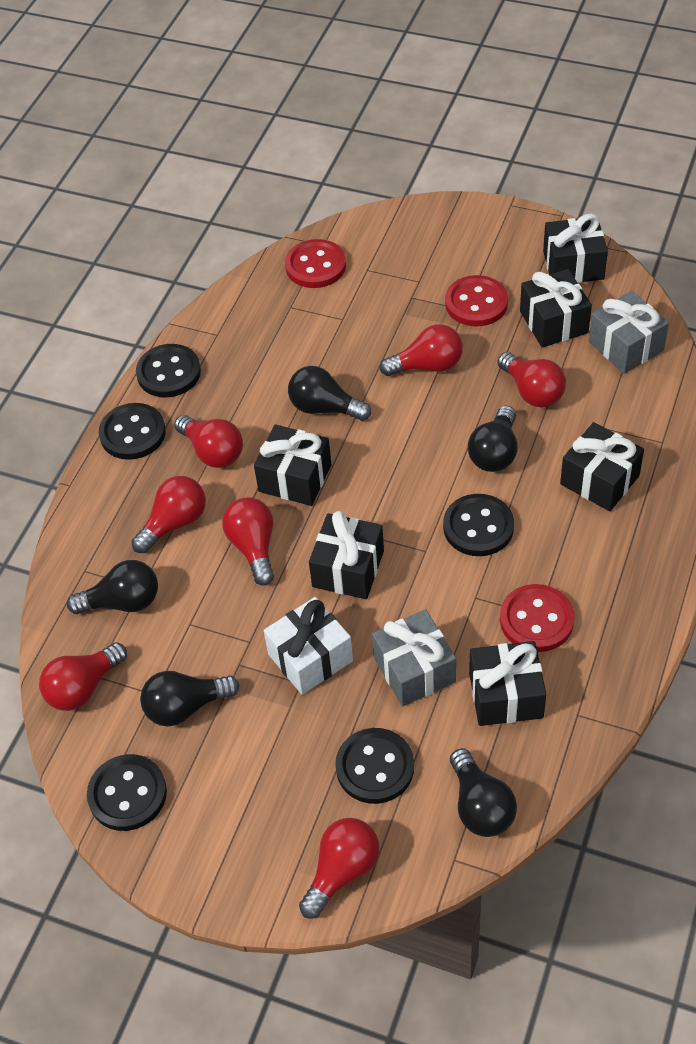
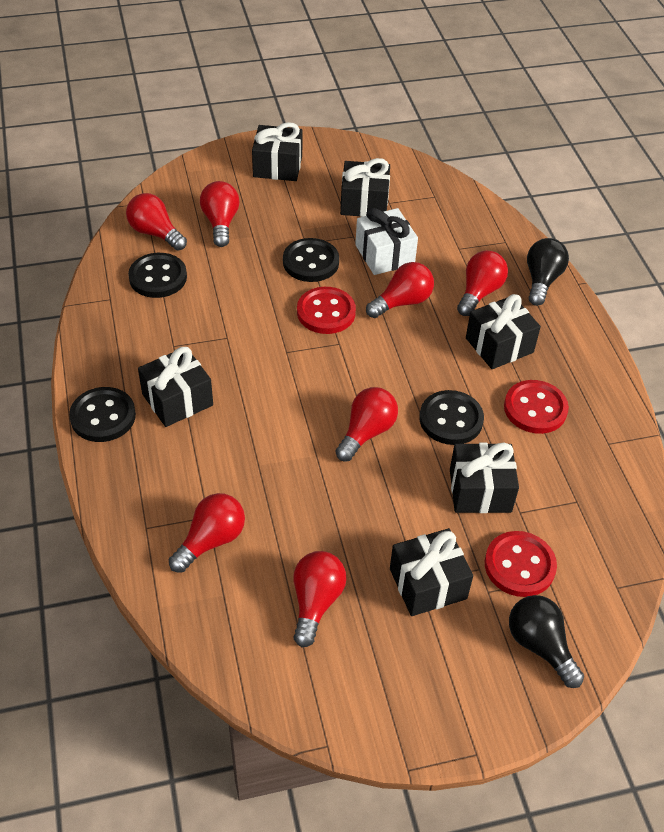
black button: [87,754,167,831] [99,403,166,460] [136,344,201,397] [335,728,414,804] [443,494,514,556] = 5 -> [69,387,136,442] [128,253,187,298] [283,238,339,282] [420,390,484,445] = 4
black light bulb: [67,560,158,614] [140,671,239,726] [288,366,371,421] [450,748,517,837] [468,406,517,472] = 5 -> [509,595,584,688] [527,238,569,306] = 2
grey gift: [372,609,456,706] [589,291,669,374] = 2 -> none = 0

